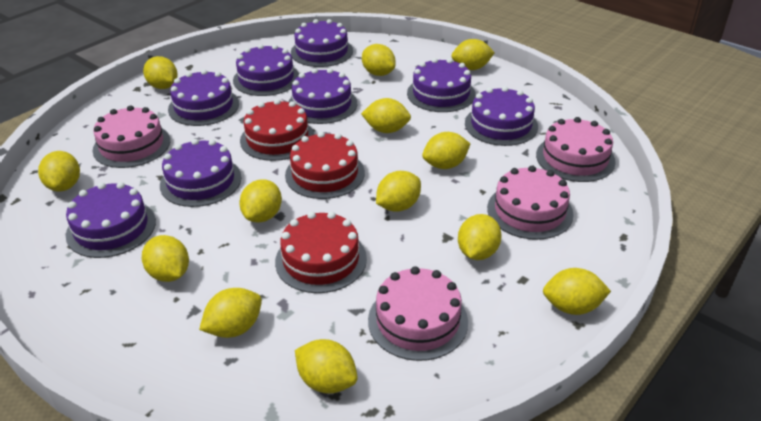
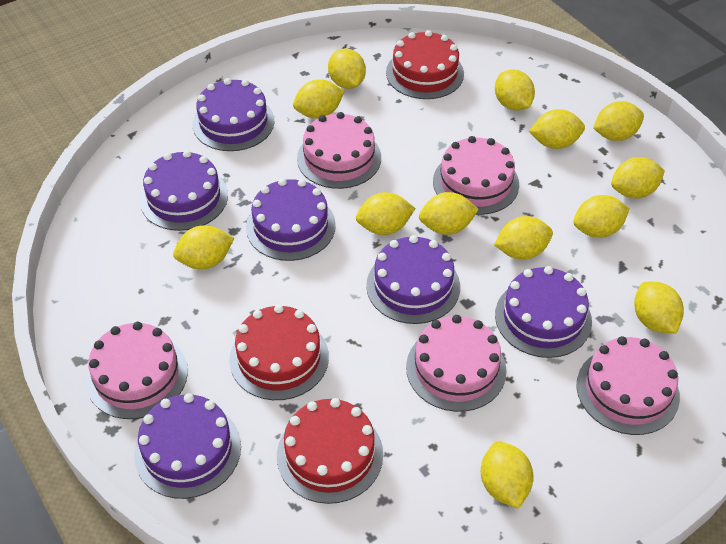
pink cake: [93,105,170,168] [368,267,468,361] [487,166,573,240] [536,117,616,182] = 4 -> [86,322,188,419] [297,112,381,189] [406,315,507,412] [433,136,519,215] [576,336,680,435] = 5
purple cake: [66,182,156,258] [160,139,242,207] [168,69,239,126] [233,44,299,96] [289,68,357,124] [291,19,353,67] [407,58,476,112] [465,86,538,146] = 8 -> [134,393,241,499] [140,150,228,231] [193,78,274,151] [246,178,336,261] [366,235,460,324] [495,266,592,358] = 6

